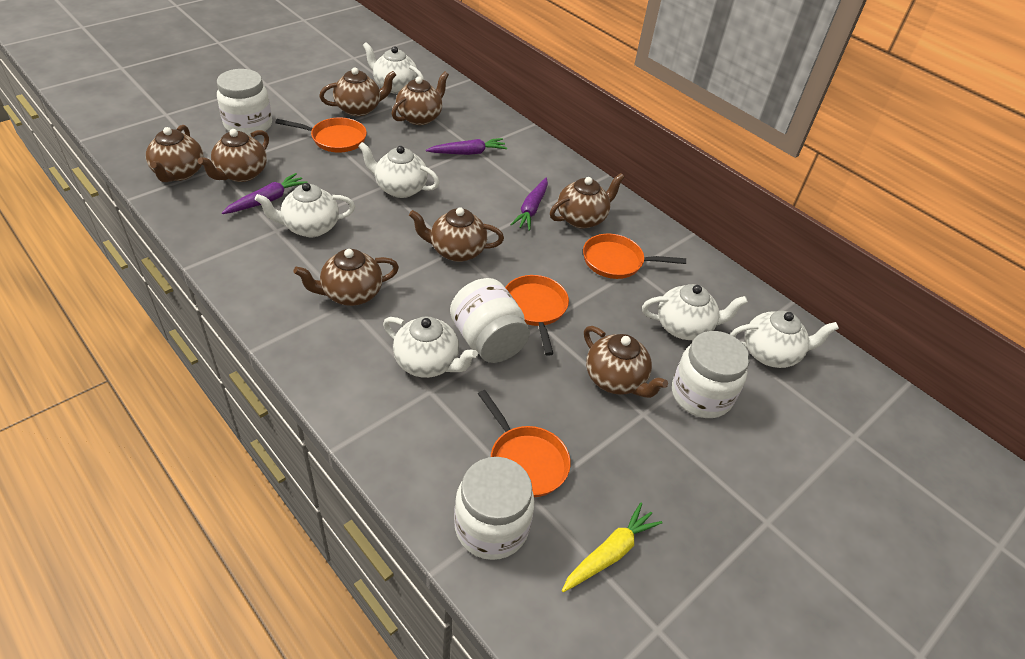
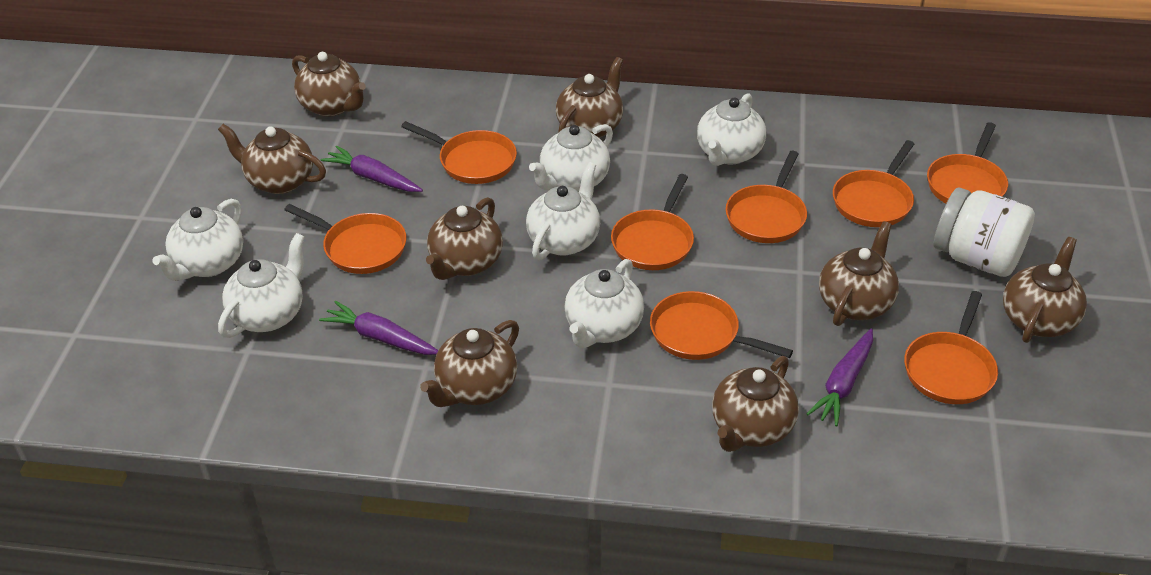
orange pan: [275,118,367,153] [478,390,571,497] [505,275,569,356] [583,234,686,279] = 4 -> [284,204,406,274] [401,121,517,184] [611,174,694,270] [650,291,793,360] [725,151,807,243] [833,140,914,227] [904,291,998,404] [927,122,1008,203] = 8
white jar: [217,69,272,136] [450,278,530,363] [454,457,535,560] [672,331,750,418] = 4 -> [934,187,1035,277] = 1
yellow carrot: [562,503,662,592] = 1 -> none = 0

